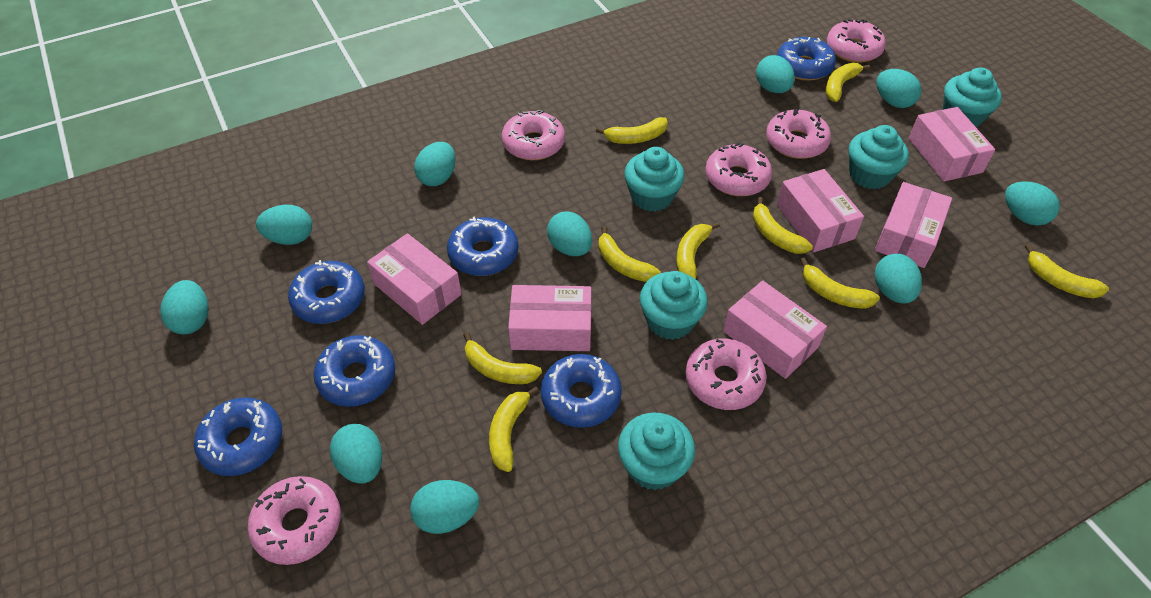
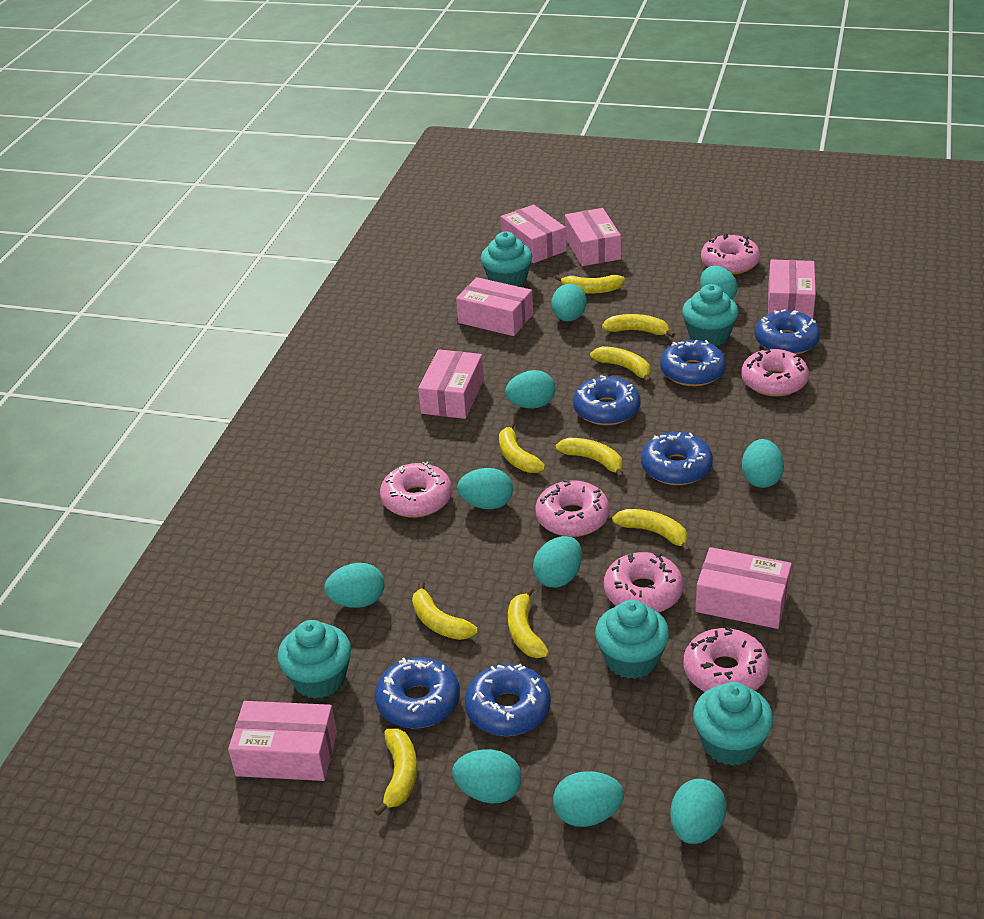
pink box: [367,233,461,325] [508,285,592,351] [723,280,827,379] [777,169,864,253] [875,182,952,268] [908,107,995,182] = 6 -> [228,701,337,781] [418,349,484,419] [456,277,533,336] [501,205,567,263] [565,208,621,266] [695,547,792,629] [768,260,816,319] = 7

